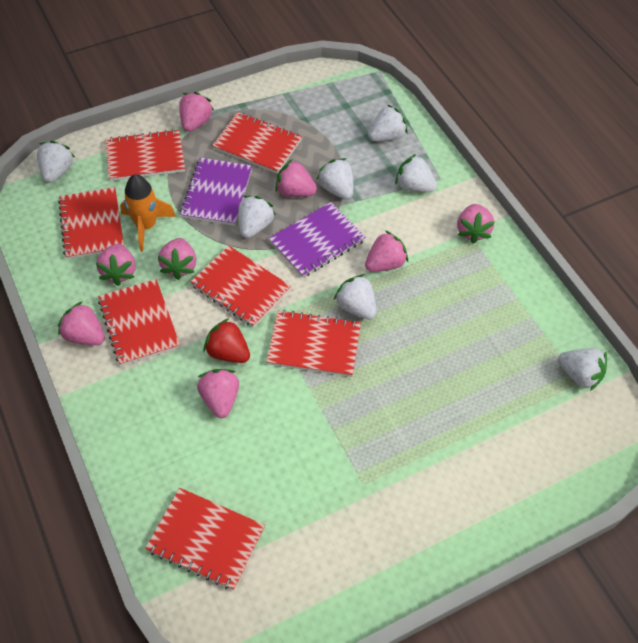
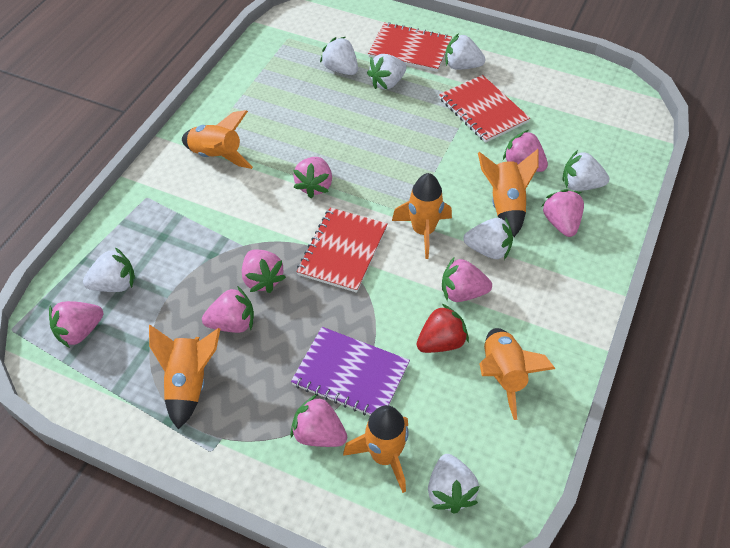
orange rocket: [120,174,176,252] = 1 -> [149,325,220,429] [182,110,253,169] [343,405,409,493] [392,173,452,259] [478,149,539,237] [480,328,555,420] = 6
purple notebook: [180,158,252,226] [269,202,366,278] = 2 -> [291,327,410,416] = 1
red notebook: [58,187,124,259] [98,279,180,366] [105,129,185,181] [145,488,265,590] [190,246,291,327] [212,112,302,174] [267,310,361,377] = 7 -> [296,207,388,293] [368,22,452,72] [439,75,530,143] = 3

